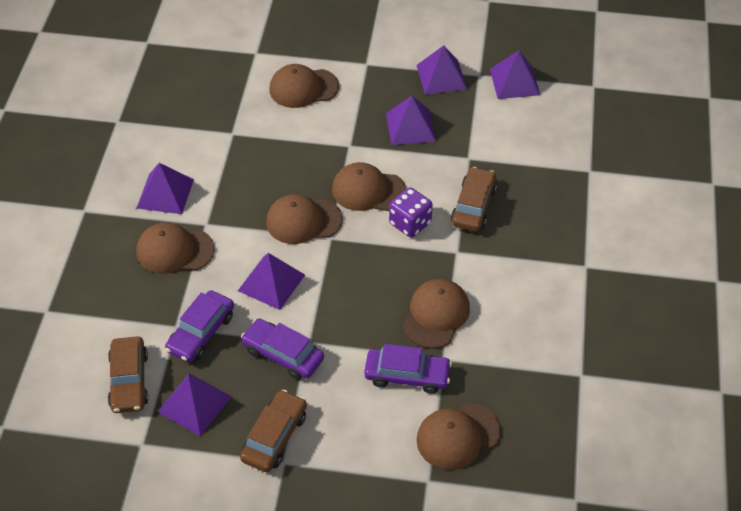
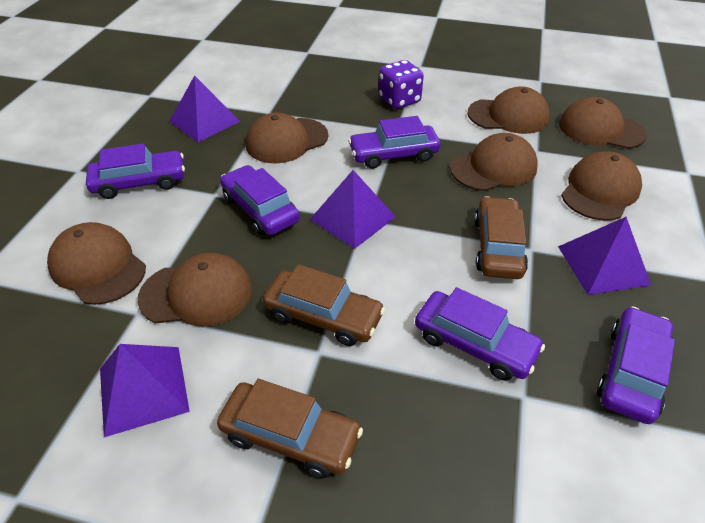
brown cap: [137,222,214,274] [266,194,343,244] [270,64,339,108] [332,162,406,211] [403,279,470,348] [416,403,501,470] = 6 -> [47,222,146,305] [138,253,252,326] [246,112,328,163] [450,133,538,191] [467,86,550,134] [559,97,647,149] [561,151,642,221] = 7
purple car: [165,290,234,363] [241,318,324,380] [364,344,452,394] = 3 -> [86,143,185,199] [220,165,300,235] [348,116,441,169] [415,287,545,381] [597,306,675,424] = 5
purple pyramid: [137,163,194,214] [158,374,232,436] [238,253,305,310] [386,96,436,145] [416,45,467,95] [490,50,540,99] = 6 -> [100,344,190,437] [169,75,240,142] [310,170,396,249] [558,217,651,295] = 4

